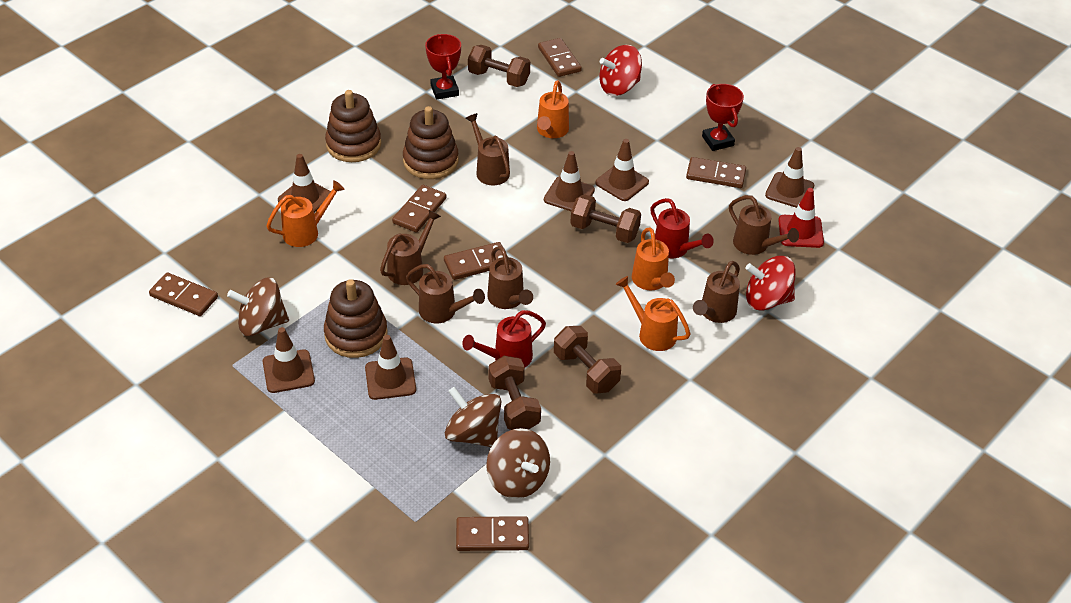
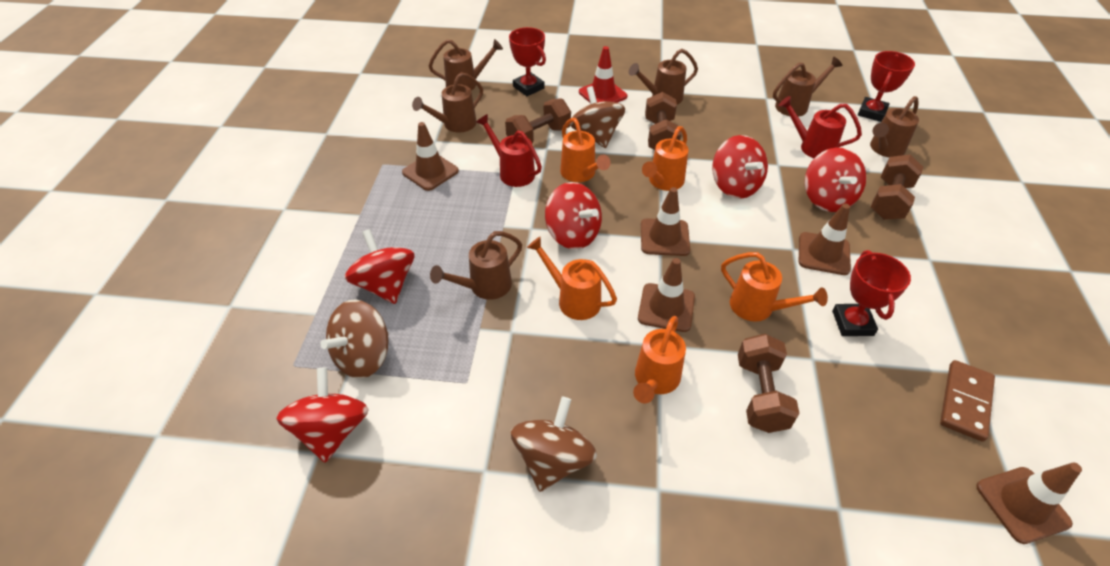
brown domino: [149,272,218,316] [392,185,447,233] [444,242,508,280] [456,516,529,551] [538,38,582,77] [686,157,746,188] = 6 -> [940,360,995,442] = 1
brown stacking toy: [324,279,388,358] [325,90,381,162] [403,106,459,179] = 3 -> none = 0
brown traffic cone: [262,327,315,393] [278,154,331,213] [365,335,416,400] [544,151,595,211] [595,139,649,201] [765,147,814,208] = 6 -> [402,122,459,191] [638,258,695,332] [641,187,690,256] [799,204,851,275] [976,462,1082,544] = 5
orange watering can: [266,180,345,247] [537,80,569,138] [615,276,690,351] [632,228,675,290] = 4 -> [527,237,617,320] [560,118,611,182] [633,316,686,403] [642,126,689,191] [721,252,828,322] = 5
red spinning top: [599,45,642,96] [745,256,796,310] = 2 -> [276,367,369,463] [344,229,414,304] [545,182,602,249] [712,135,768,199] [805,148,866,212] = 5
red trophy: [425,34,461,100] [702,84,744,151] = 2 -> [509,27,546,96] [832,250,911,336] [858,51,915,122] = 3

